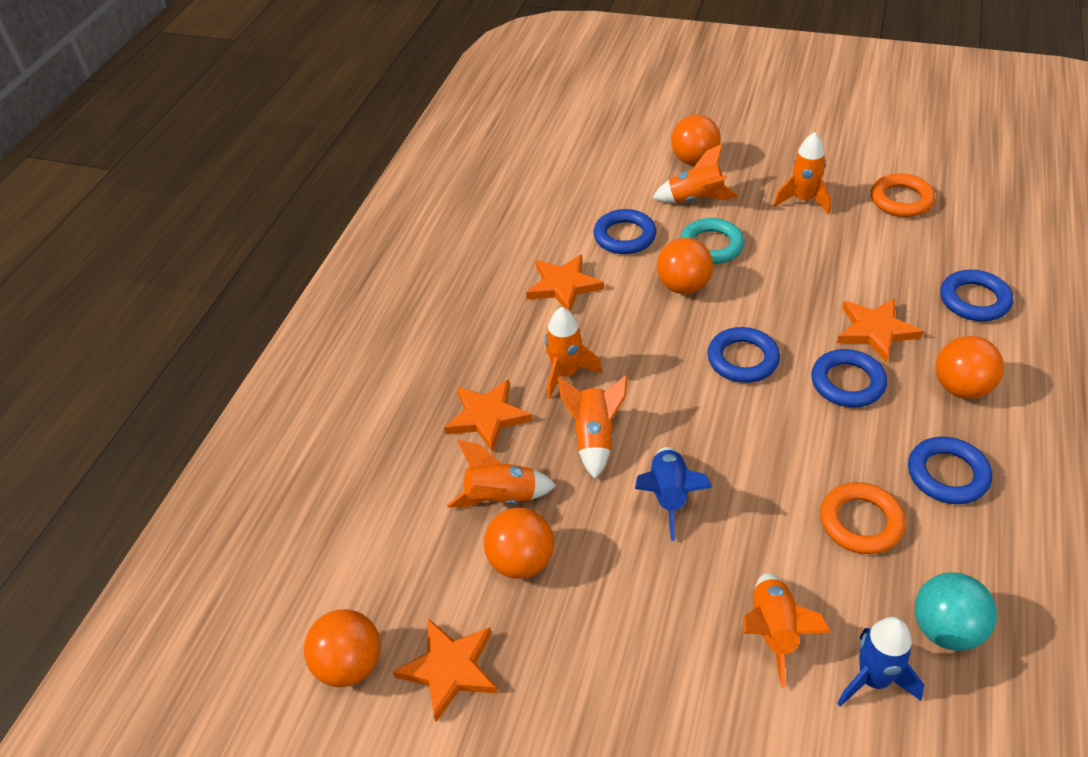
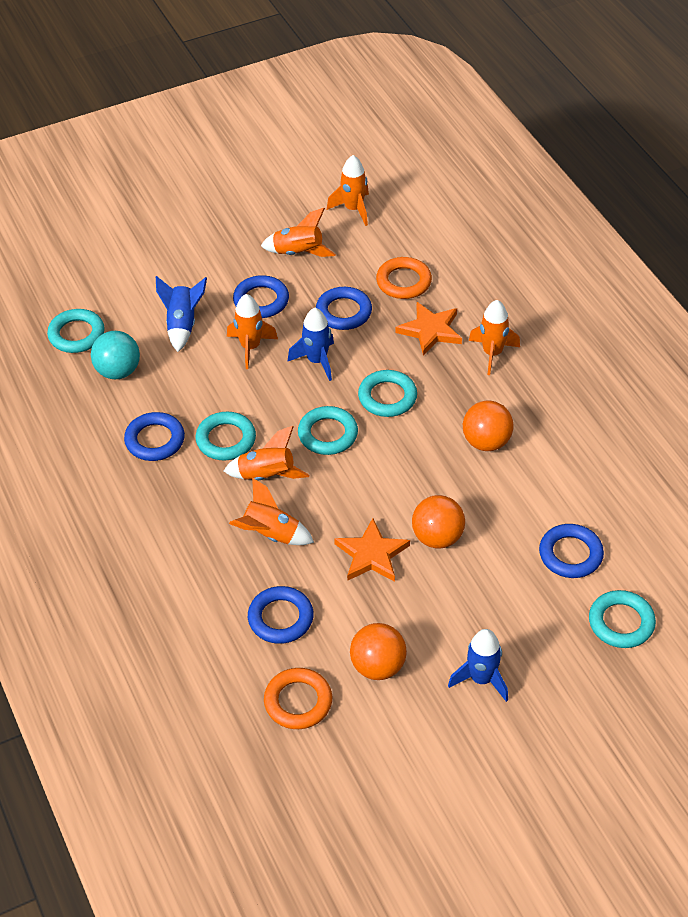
blue rocket: [635,447,712,541] [837,617,924,707] = 2 -> [156,276,207,352] [288,308,334,381] [448,629,508,702] = 3
orange ball: [304,609,381,687] [484,507,554,579] [657,238,713,294] [671,115,721,165] [936,336,1004,399] = 5 -> [350,623,407,680] [412,495,465,549] [463,401,514,451] = 3
orange star: [392,619,498,722] [444,379,532,453] [526,254,604,311] [837,298,924,363] = 4 -> [334,518,410,582] [395,302,462,356] = 2
turquoise ring: [680,218,744,264] = 1 -> [47,309,105,353] [196,412,256,460] [298,406,358,455] [358,370,417,417] [589,590,656,648] = 5

